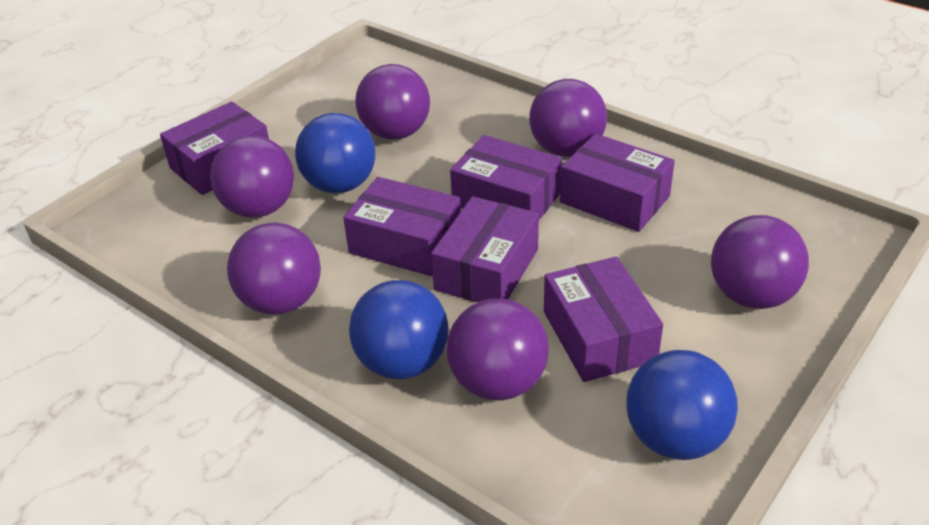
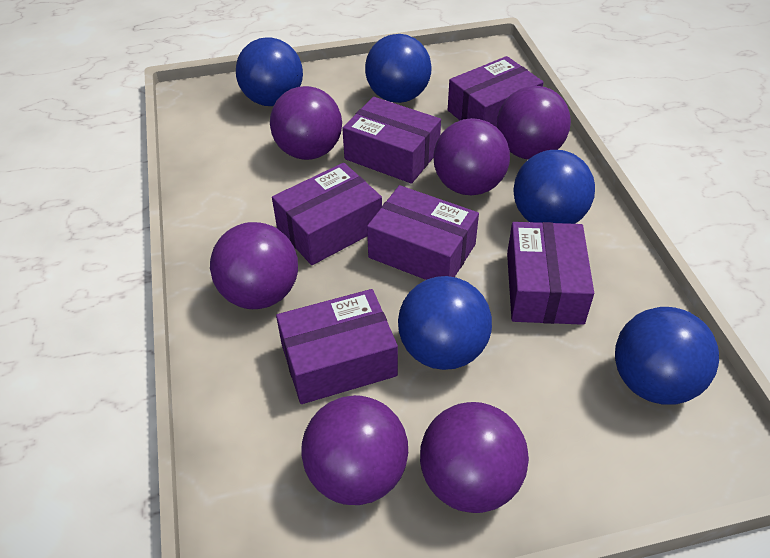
blue ball: [295,113,376,193] [349,280,448,379] [626,350,738,460] = 3 -> [236,37,303,106] [365,34,432,103] [398,276,492,370] [513,150,595,224] [615,307,719,405] = 5

